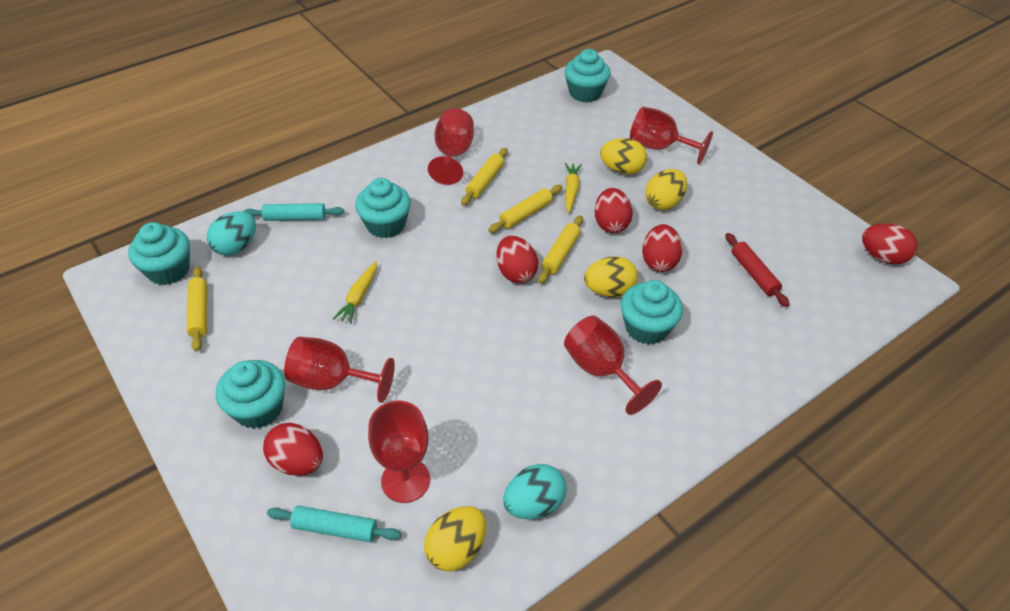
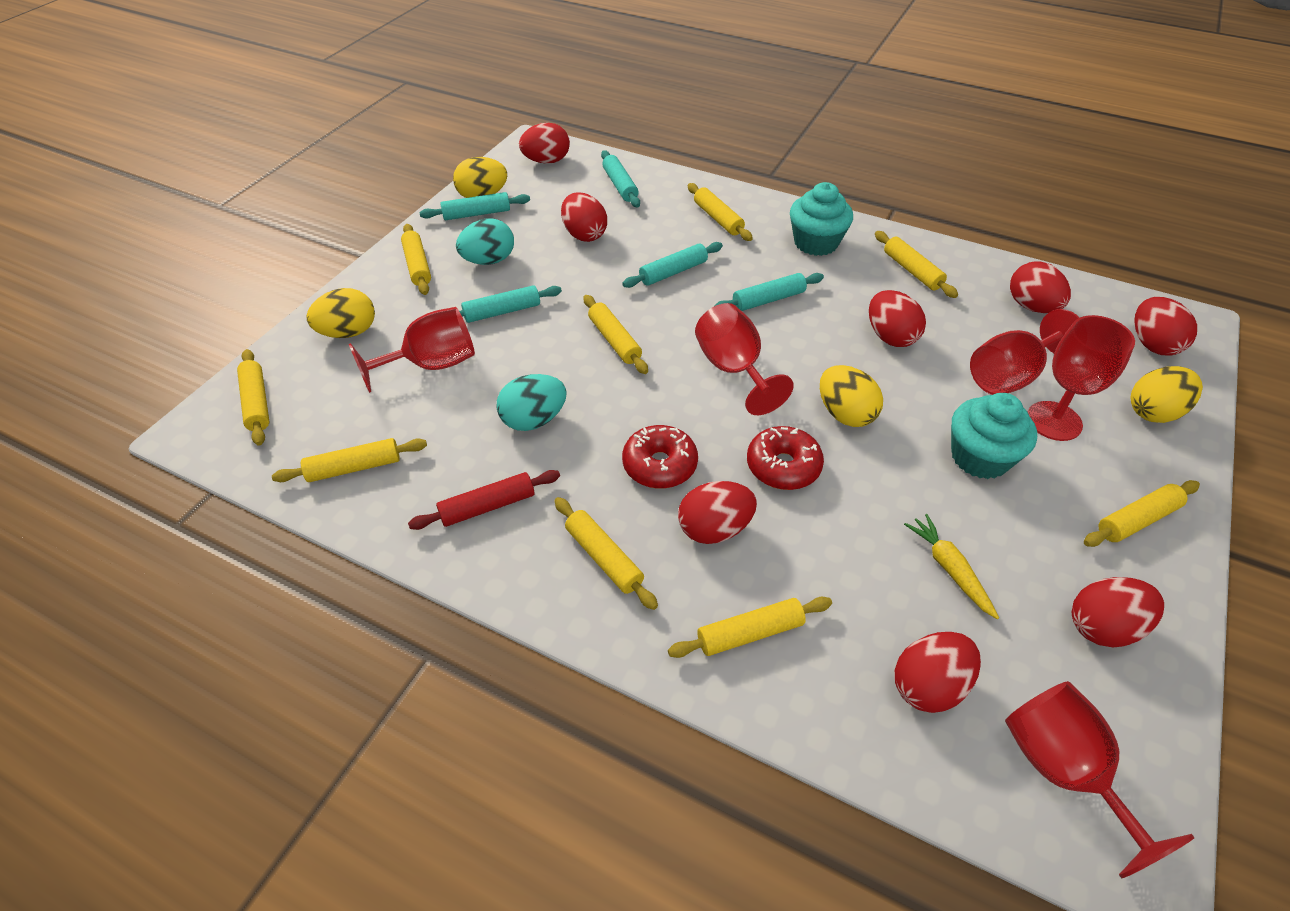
red donut: none = 0 -> [622,425,698,489] [747,426,824,490] = 2
red egg: [263,423,323,476] [496,236,538,283] [594,188,633,233] [642,224,682,272] [862,224,917,265] = 5 -> [519,123,570,164] [561,192,607,242] [678,481,757,544] [869,290,926,347] [895,632,981,713] [1010,261,1071,313] [1072,577,1164,647] [1134,297,1197,356] = 8
turquoise cupcake: [128,222,190,285] [216,360,285,429] [355,178,411,238] [565,49,611,103] [621,280,683,345] = 5 -> [790,182,853,256] [951,393,1037,479] = 2
turquoise rolling pin: [243,203,344,221] [267,506,401,542] = 2 -> [419,192,530,220] [459,285,562,323] [601,150,640,207] [622,242,723,288] [715,273,824,311] = 5
yellow carrot: [333,261,377,324] [565,163,582,213] = 2 -> [904,514,999,620] = 1
yellow rolling pin: [187,266,207,351] [461,148,508,206] [488,185,563,233] [538,215,583,284] = 4 -> [237,349,269,446] [272,438,427,482] [401,224,431,295] [554,497,658,610] [584,295,648,374] [668,597,832,658] [688,183,753,241] [875,231,958,298] [1084,480,1200,547] = 9

